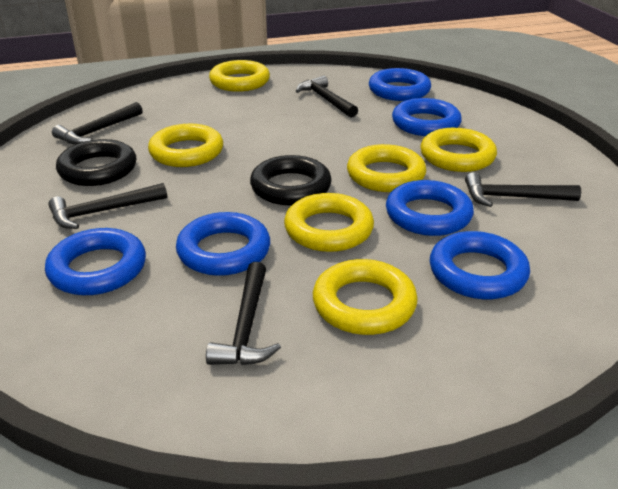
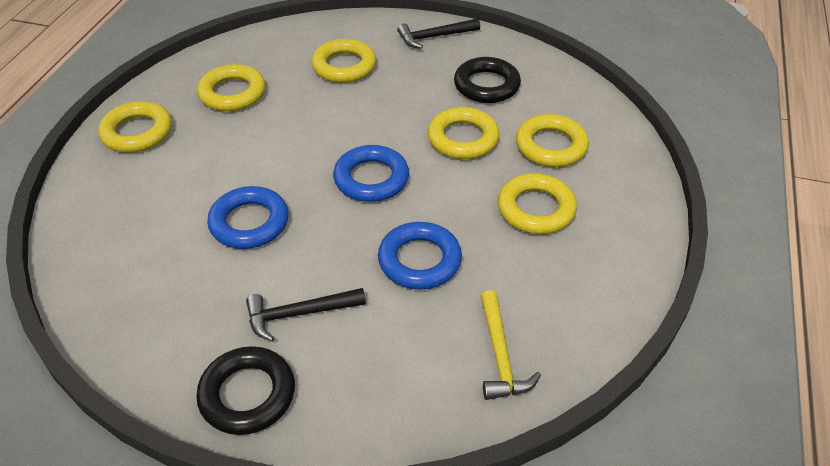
black hammer: [48,183,167,229] [52,102,143,145] [206,262,281,365] [296,76,358,118] [465,172,581,207] = 5 -> [246,288,366,341] [397,18,480,49] = 2
blue ring: [45,228,146,295] [176,212,270,276] [369,68,431,101] [386,180,474,236] [392,98,462,136] [430,231,530,299] = 6 -> [207,186,289,249] [333,145,409,202] [378,222,462,290] = 3
yellow hammer: none = 0 -> [480,290,541,400] = 1

